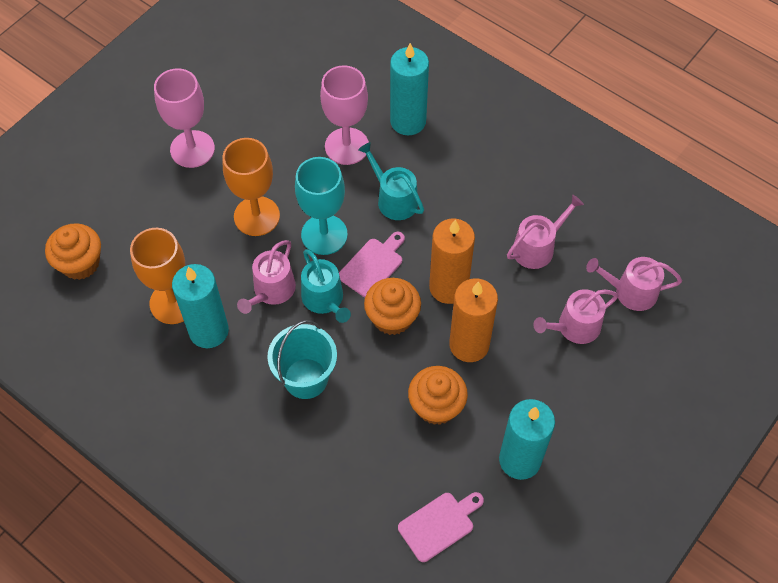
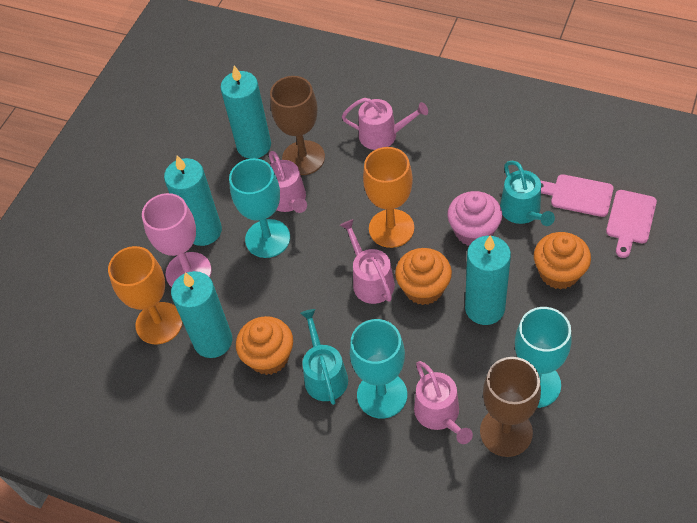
brown goblet: none = 0 -> [270,76,325,175] [480,357,541,457] = 2
orange candle: [429,219,475,304] [449,279,498,362] = 2 -> none = 0
pink cupcake: none = 0 -> [447,191,502,246] = 1
pink goblet: [154,68,215,168] [320,65,369,165] = 2 -> [142,193,211,287] = 1
turquoise bucket: [267,320,337,399] = 1 -> none = 0
turquoise candle: [172,264,229,348] [390,43,429,136] [499,399,555,480] = 3 -> [164,156,222,246] [171,271,232,358] [220,65,271,159] [465,235,511,325] = 4
turquoise goblet: [295,157,348,255] = 1 -> [229,158,290,258] [350,319,407,419] [515,307,572,408] = 3

